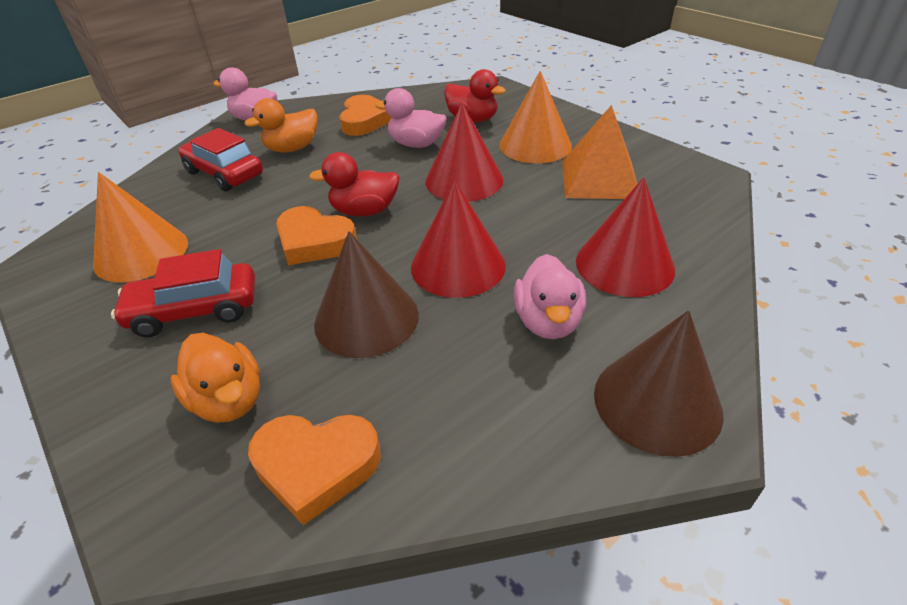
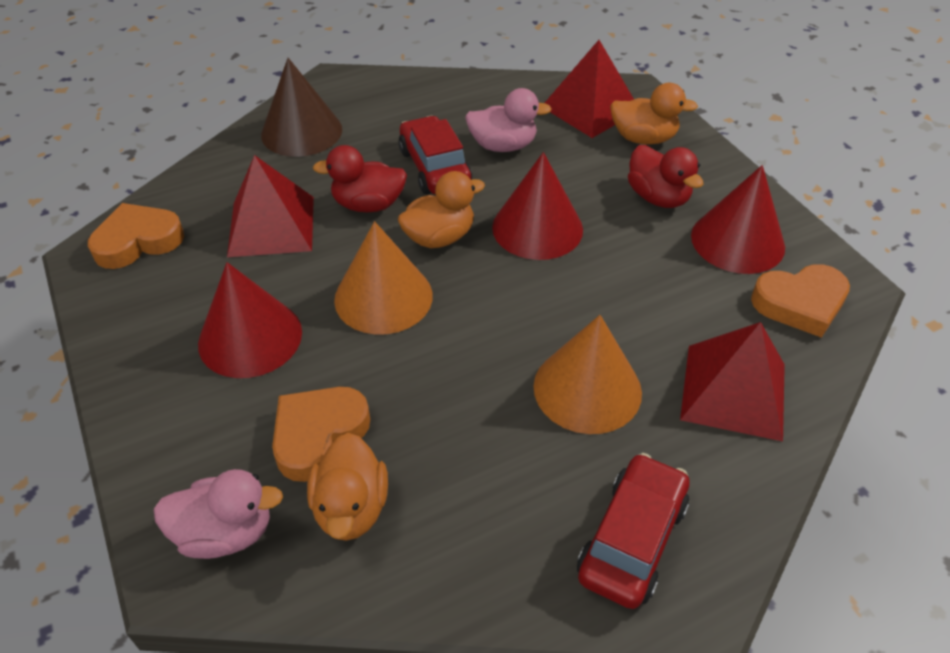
brown cone: [314,231,419,358] [594,310,724,457] = 2 -> [261,58,342,157] = 1
orange duck: [170,333,260,423] [244,98,318,153] = 2 -> [307,433,388,541] [398,171,485,248] [610,83,698,145] = 3
orange pyramid: [562,105,637,199] = 1 -> none = 0
pink duck: [213,67,277,121] [375,88,447,148] [514,254,586,339] = 3 -> [154,469,283,559] [465,88,552,152] = 2
red pyramid: none = 0 -> [227,155,314,257] [545,40,634,138] [680,322,785,441] = 3

